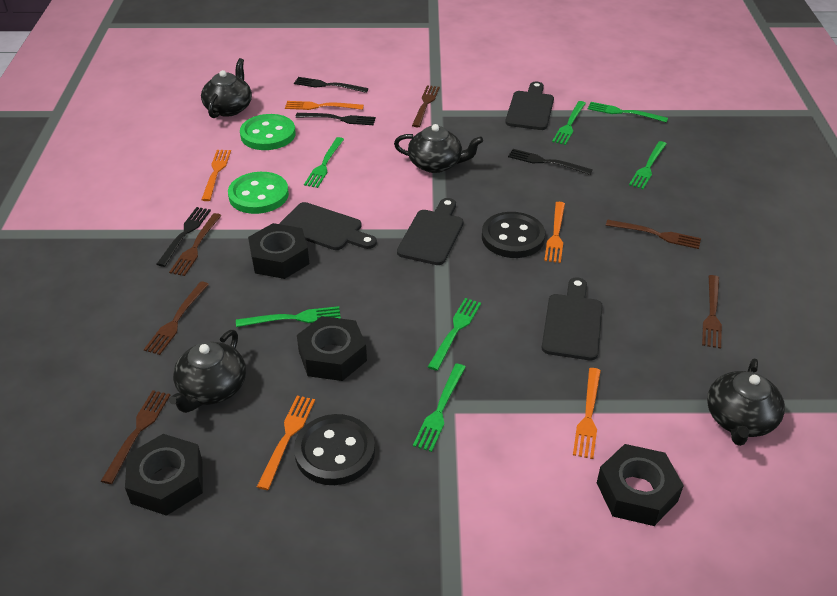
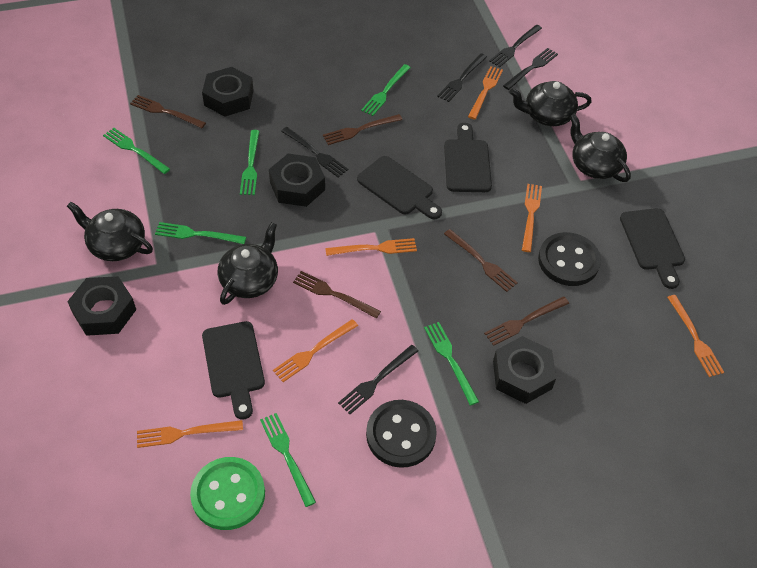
black fork: [157,207,211,267] [294,77,369,93] [295,113,376,125] [508,149,593,175] = 4 -> [281,127,348,177] [338,345,419,414] [437,53,487,102] [489,25,542,67] [503,48,558,90] = 5
brown fork: [101,390,170,484] [144,281,209,355] [169,213,222,276] [412,85,440,127] [606,220,701,249] [702,275,722,349] = 6 -> [130,95,206,128] [293,271,381,318] [323,114,402,145] [444,229,518,292] [484,296,569,346] = 5
green button: [228,172,289,214] [240,114,296,150] = 2 -> [190,457,265,530] = 1
green fork: [236,306,341,327] [304,137,344,188] [413,364,466,452] [428,298,481,371] [552,101,586,145] [588,102,668,123] [629,141,667,189] = 7 -> [103,128,170,174] [155,222,246,244] [240,130,260,195] [260,413,316,507] [361,64,411,116] [424,322,479,405] = 6
orange fork: [201,150,231,201] [257,396,315,490] [285,101,364,110] [544,202,565,263] [573,368,601,459] = 5 -> [137,420,243,448] [273,319,358,382] [325,238,417,256] [468,66,503,119] [522,184,542,252] [667,295,724,377] = 6

